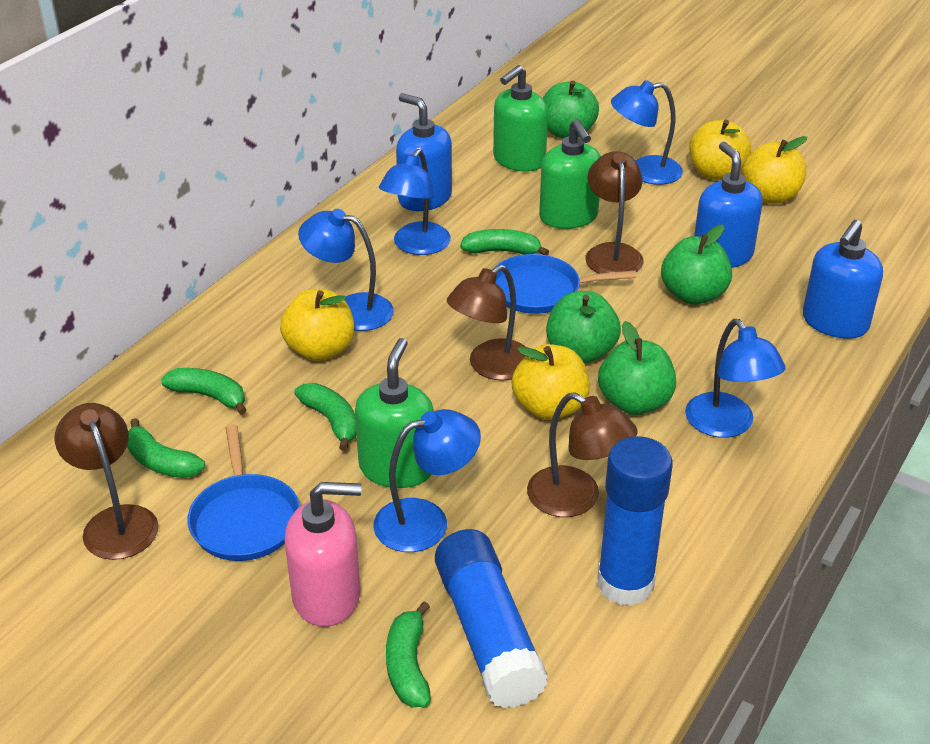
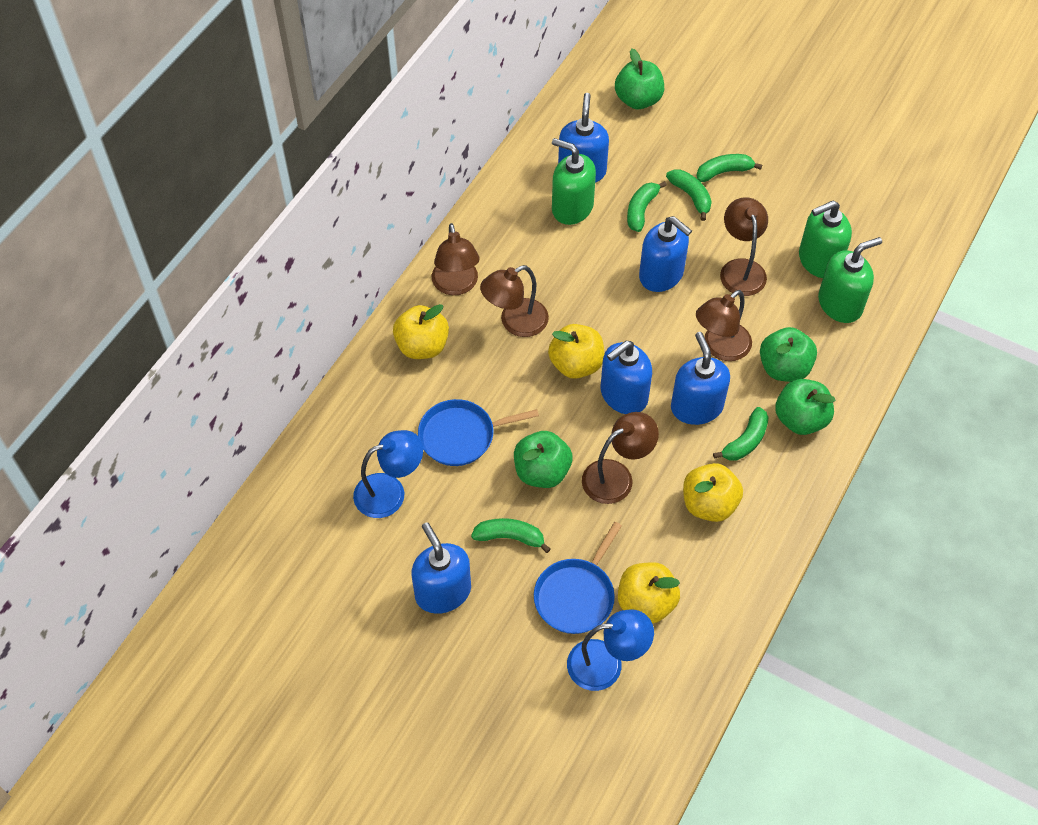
blue glue stick: [435,529,548,709] [597,436,673,606] = 2 -> none = 0
blue lamp: [298,209,394,331] [373,409,481,552] [379,149,451,255] [611,80,683,185] [685,319,786,438] = 5 -> [353,430,423,518] [567,609,654,691] = 2
blue soap dispenser: [396,93,452,211] [694,142,763,268] [803,220,883,339] = 3 -> [411,522,471,614] [558,93,609,183] [601,341,652,414] [639,216,692,292] [671,332,730,425] = 5
brown lamp: [55,403,158,560] [447,265,526,380] [527,392,637,517] [585,151,644,274] = 4 -> [432,223,480,295] [480,265,549,337] [582,412,659,504] [696,290,752,361] [720,197,768,296] = 5
pink soap dispenser: [285,482,361,627] = 1 -> none = 0

